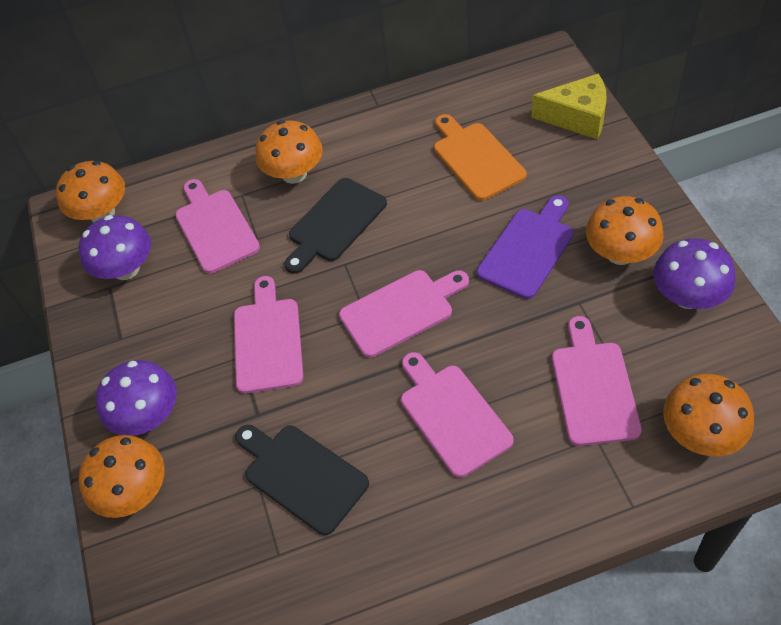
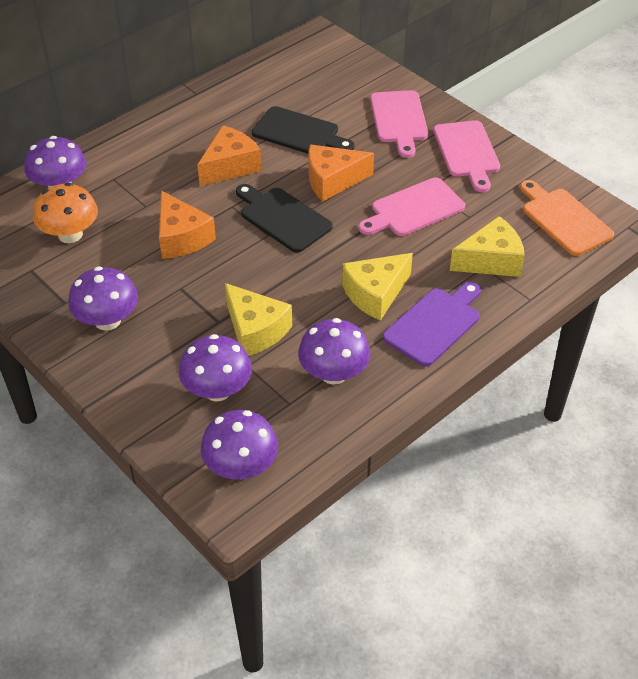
orange cheese: none = 0 -> [159,191,216,259] [197,125,261,186] [308,145,374,201] = 3
orange mushroom: [56,161,125,222] [78,435,165,518] [255,120,323,184] [586,196,664,265] [663,374,754,456] = 5 -> [33,183,98,243] = 1
pink cutting board: [175,179,260,274] [234,276,304,394] [339,270,469,358] [401,352,513,478] [552,316,642,446] = 5 -> [359,177,465,236] [370,90,428,158] [434,120,500,192] = 3
purple mushroom: [78,215,151,280] [95,360,177,436] [653,238,735,309] = 3 -> [24,136,86,188] [68,266,138,331] [179,334,252,402] [201,410,278,479] [298,318,370,385] = 5
yellow cheese: [531,73,607,139] = 1 -> [225,283,292,356] [342,253,413,321] [450,216,525,277] = 3

